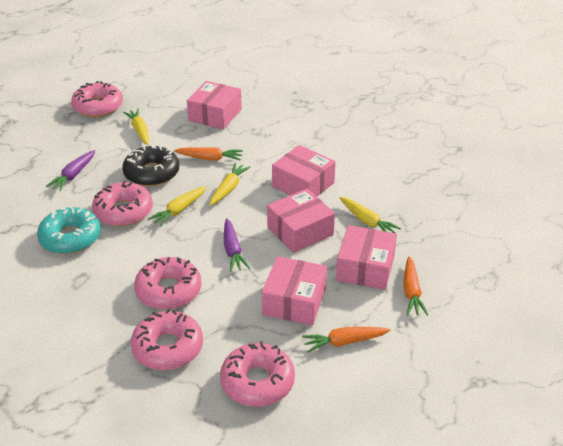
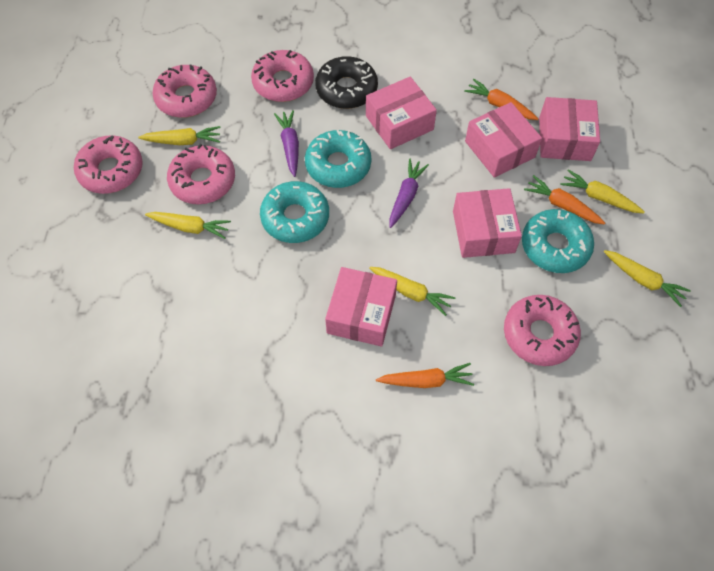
turquoise donut: [37,206,101,254] = 1 -> [260,181,329,243] [305,130,371,188] [522,209,594,273] = 3
yellow carrot: [123,109,149,145] [148,186,207,227] [210,163,251,206] [340,197,401,233] = 4 -> [138,126,221,145] [145,212,231,239] [370,267,456,316] [560,169,645,213] [604,250,691,307] = 5

